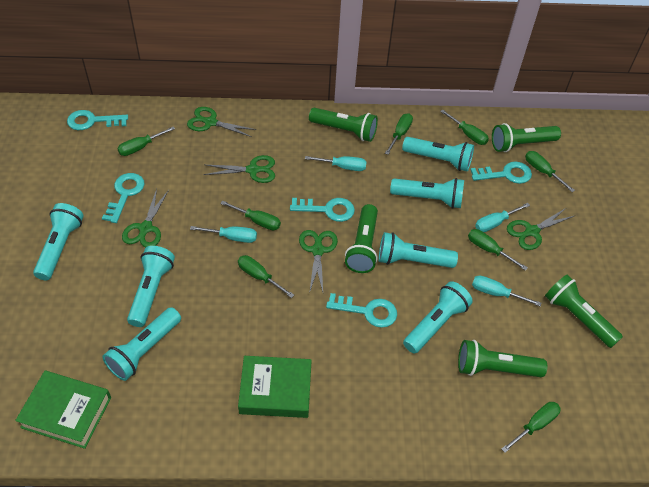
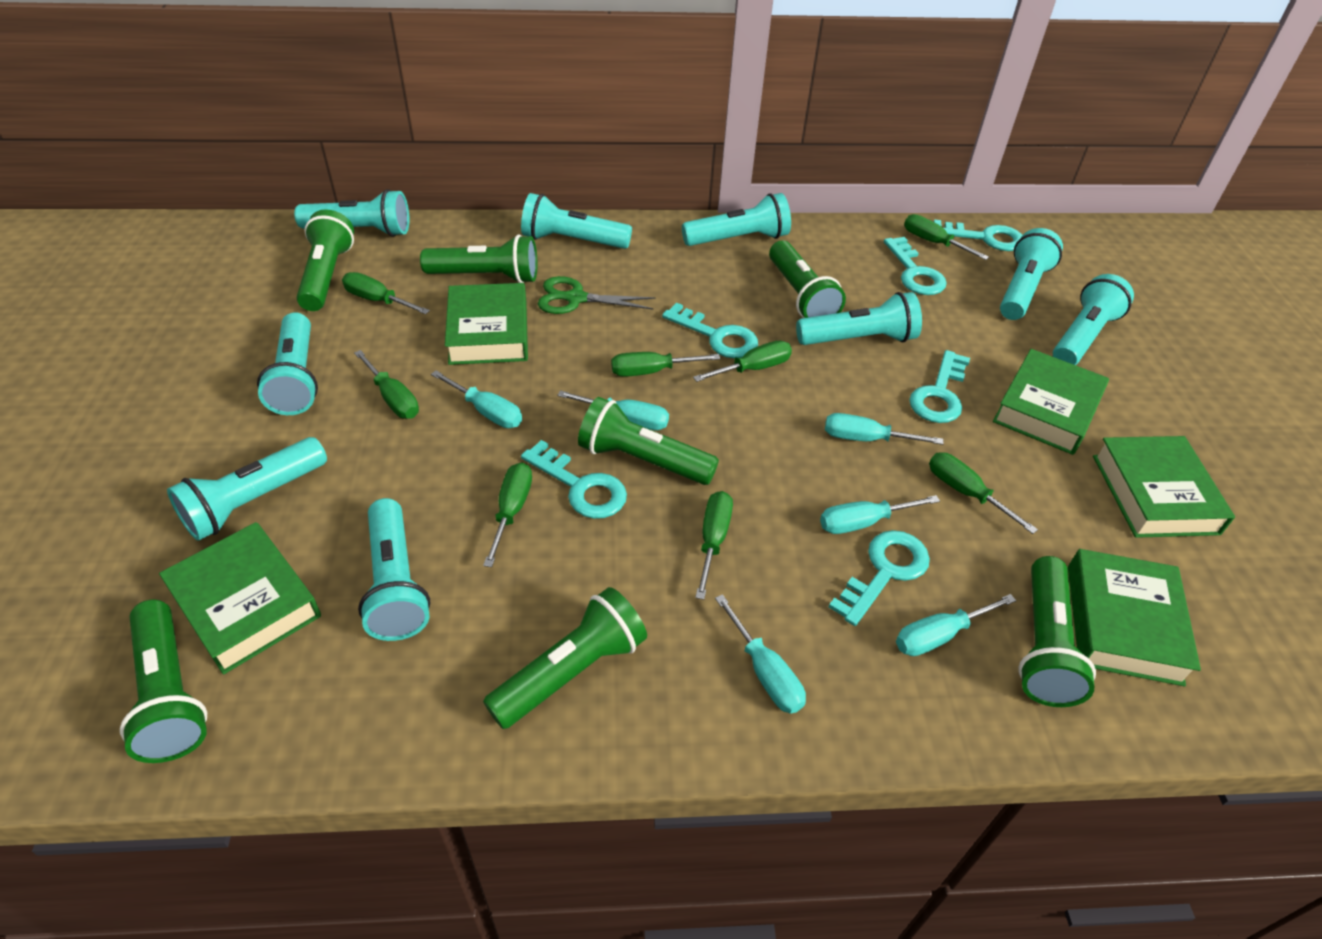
green book: [15,370,111,449] [238,356,312,418] = 2 -> [159,522,321,675] [445,283,528,365] [993,349,1109,455] [1068,549,1201,686] [1093,436,1235,538] = 5
green flashlight: [309,108,378,142] [345,204,378,273] [458,340,547,377] [492,123,561,152] [545,275,623,348] = 5 -> [120,600,207,763] [297,209,354,311] [420,235,537,283] [483,587,647,729] [578,397,719,485] [769,241,846,318] [1018,556,1096,707] = 7
green scissors: [122,189,169,247] [187,107,256,137] [204,155,275,183] [299,230,338,292] [507,208,574,250] = 5 -> [538,276,656,314] = 1
turquoise flashlight: [33,203,83,280] [102,307,181,381] [127,246,175,327] [379,232,458,268] [390,178,464,209] [402,137,474,172] [403,281,473,354] = 7 -> [167,437,327,541] [257,312,318,415] [294,189,409,237] [358,498,430,641] [521,193,632,249] [682,193,791,246] [796,292,922,345] [1000,228,1063,320] [1053,274,1134,365] = 9
turquoise key: [67,110,128,130] [102,173,145,223] [290,198,355,222] [326,293,397,328] [470,161,532,184] = 5 -> [521,440,627,519] [662,303,758,359] [829,530,930,626] [884,237,947,295] [909,350,970,423] [934,219,1022,251] = 6
turquoise screwdriver: [190,226,257,243] [305,156,367,171] [472,275,541,307] [475,203,530,232] = 4 -> [431,370,522,428] [557,390,669,430] [715,594,806,714] [820,495,940,534] [825,413,943,445] [896,594,1016,656] = 6

